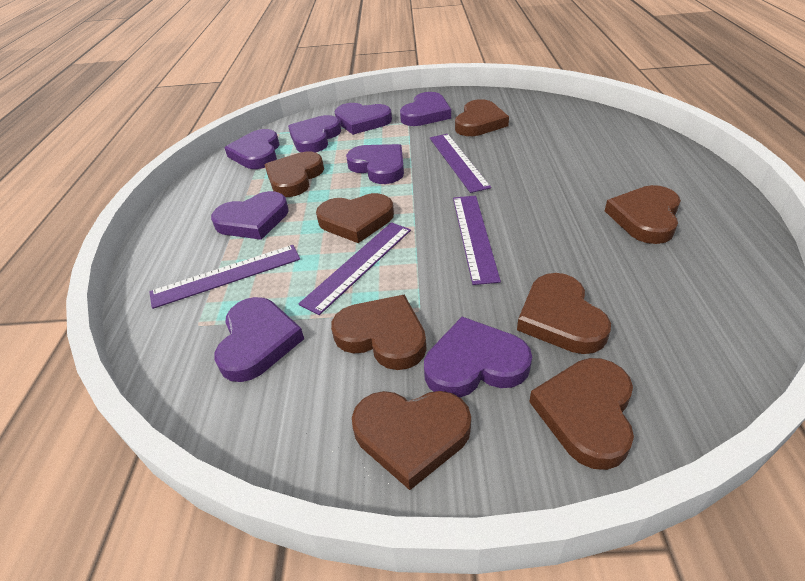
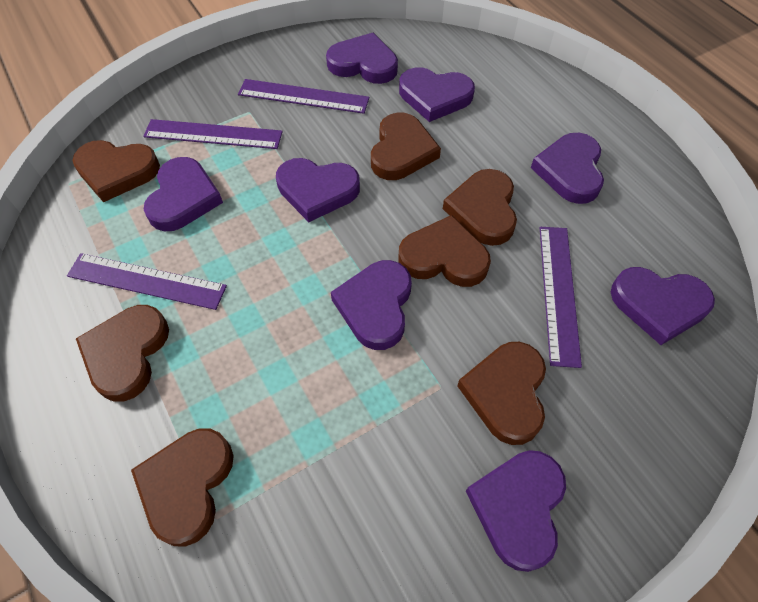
brown heart: [265,152,324,197] [316,193,394,243] [331,295,427,370] [352,391,471,490] [455,99,509,136] [517,273,611,354] [529,358,634,470] [605,185,681,244] = 8 -> [72,140,160,202] [76,305,169,402] [131,428,233,547] [371,112,441,180] [399,215,491,287] [443,169,517,246] [457,342,546,445] = 7

